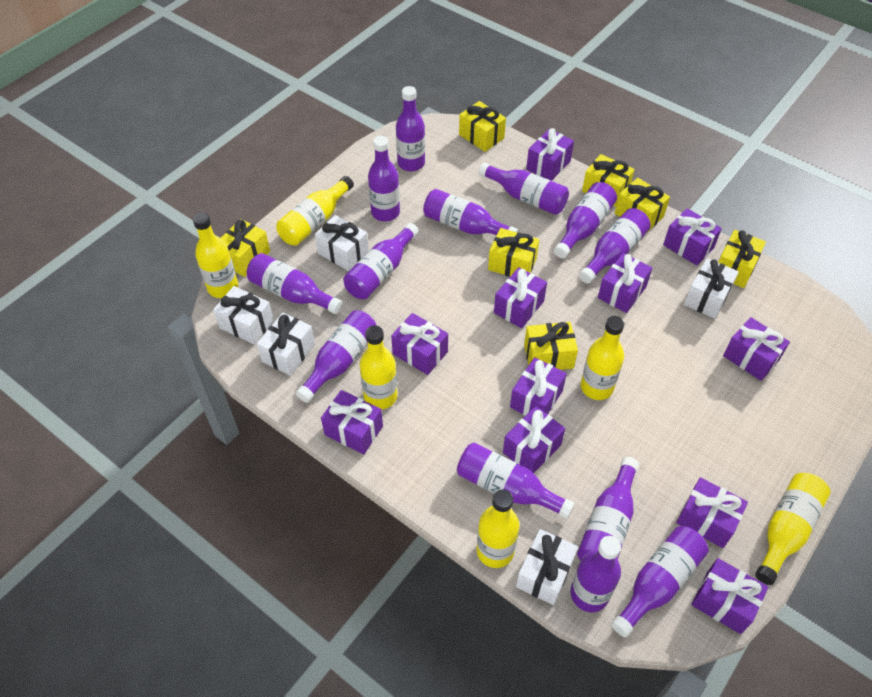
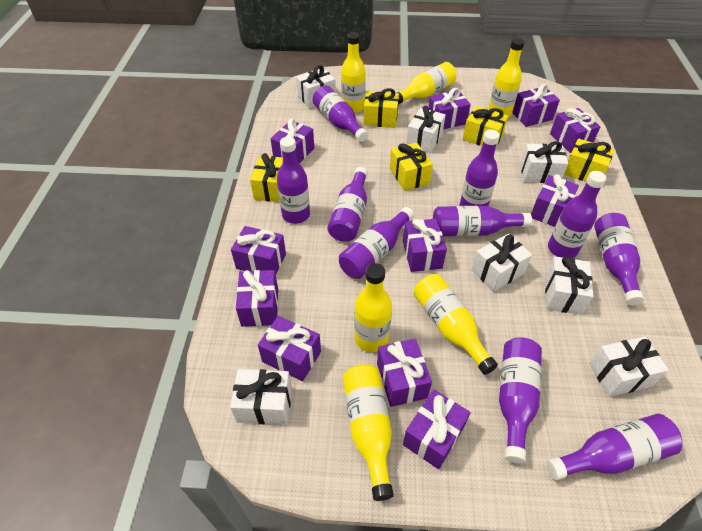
purple bottle: [247,253,343,314] [296,310,377,403] [343,223,419,299] [368,136,400,221] [396,86,425,171] [423,189,518,235] [457,442,575,519] [478,162,569,215] [554,182,617,258] [570,536,621,612] [577,457,639,561] [579,208,651,284] [611,526,709,637] = 13 -> [277,137,310,224] [312,85,368,142] [327,167,368,242] [339,207,414,279] [433,206,532,236] [460,129,500,206] [499,337,542,464] [547,414,682,480] [548,171,606,258] [594,213,644,305] = 10
white gift: [213,286,274,345] [257,313,315,376] [315,215,369,271] [516,529,578,605] [684,258,739,319] = 5 -> [230,369,292,425] [296,65,336,108] [406,106,446,153] [471,234,532,292] [520,141,568,183] [545,256,593,315] [589,336,669,397] = 7
yellow gift: [220,219,270,277] [459,101,506,152] [488,228,539,277] [524,322,578,370] [582,154,635,207] [615,178,670,230] [718,230,766,288] = 7 -> [250,153,283,202] [364,88,399,128] [390,142,433,191] [463,106,508,146] [564,138,614,182] = 5

